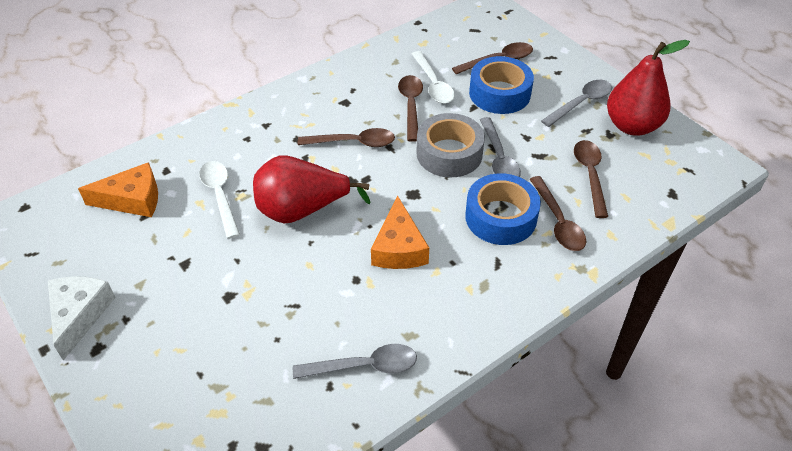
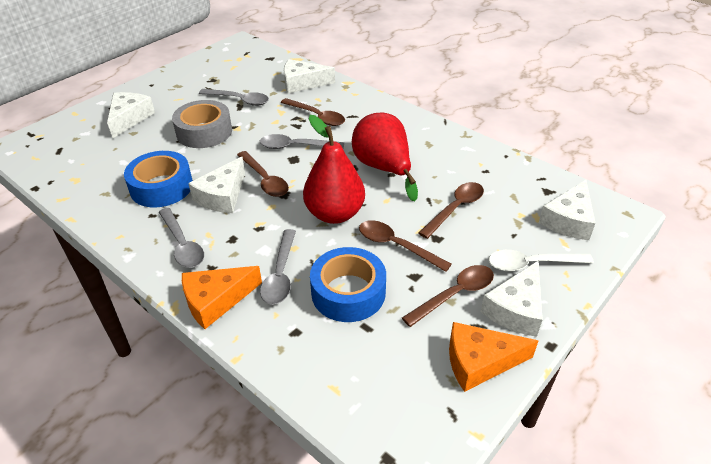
grey spoon: [293,344,417,379] [480,117,521,177] [541,80,612,127] = 3 -> [159,208,204,268] [199,89,269,106] [260,134,344,149] [260,229,296,305] = 4
white cheese: [48,276,116,361] = 1 -> [107,92,155,138] [188,157,245,213] [284,59,335,93] [481,261,543,337] [539,180,595,240] = 5
white spoon: [199,161,240,239] [412,51,455,104] = 2 -> [489,250,594,271] = 1

